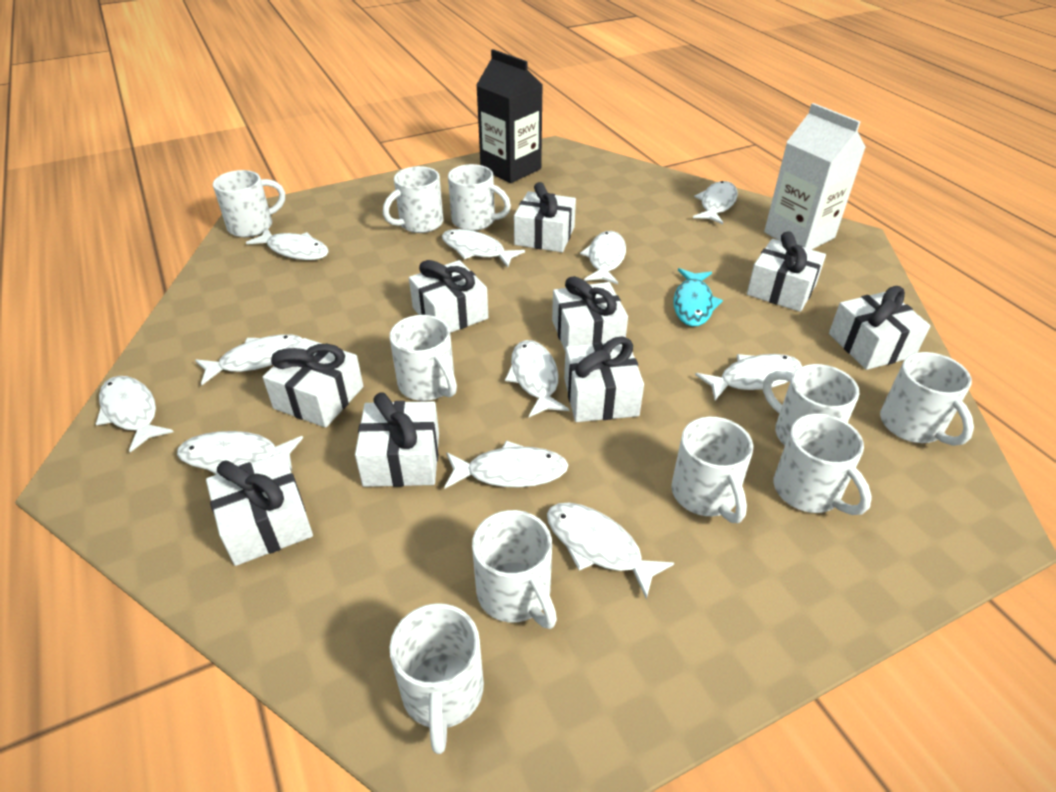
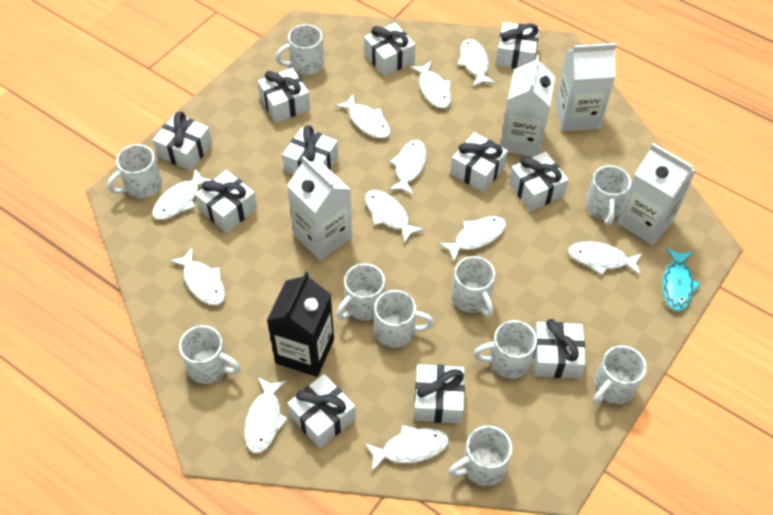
white carton: [764,103,866,250] = 1 -> [287,156,352,261] [500,55,556,157] [555,43,616,132] [617,143,696,245] = 4
white gift: [206,452,313,566] [263,338,363,428] [355,392,439,487] [409,260,488,333] [514,182,576,252] [552,276,628,350] [564,337,644,422] [747,231,826,312] [829,286,930,370] = 9 -> [153,111,212,171] [195,170,257,233] [258,68,310,123] [283,125,338,175] [287,374,356,448] [364,23,415,76] [414,364,465,424] [450,132,508,192] [496,22,540,69] [509,152,569,211] [533,319,586,379] = 11

